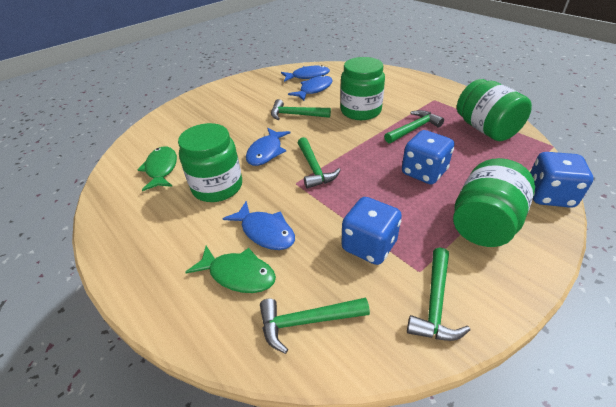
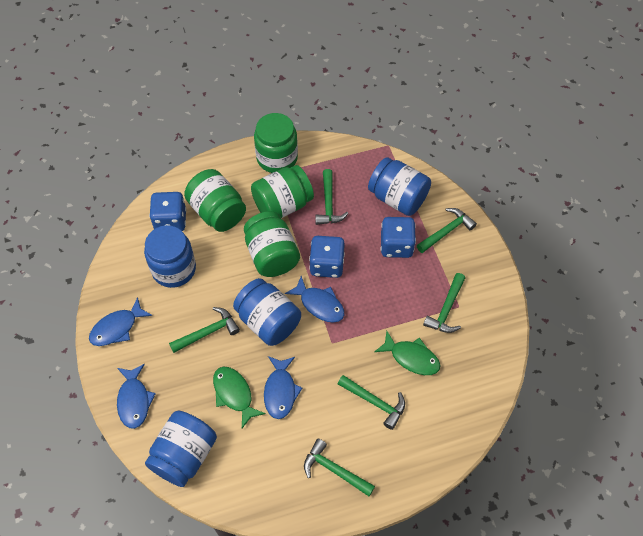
blue jar: none = 0 -> [144,225,196,288] [145,411,217,487] [233,278,301,346] [368,157,431,216] = 4
green hammer: [260,298,370,354] [271,99,331,120] [298,137,341,189] [384,110,444,143] [407,248,470,341] = 5 -> [169,307,240,353] [304,439,375,496] [315,169,349,225] [338,375,405,430] [417,208,477,253] [423,273,465,333] = 6

